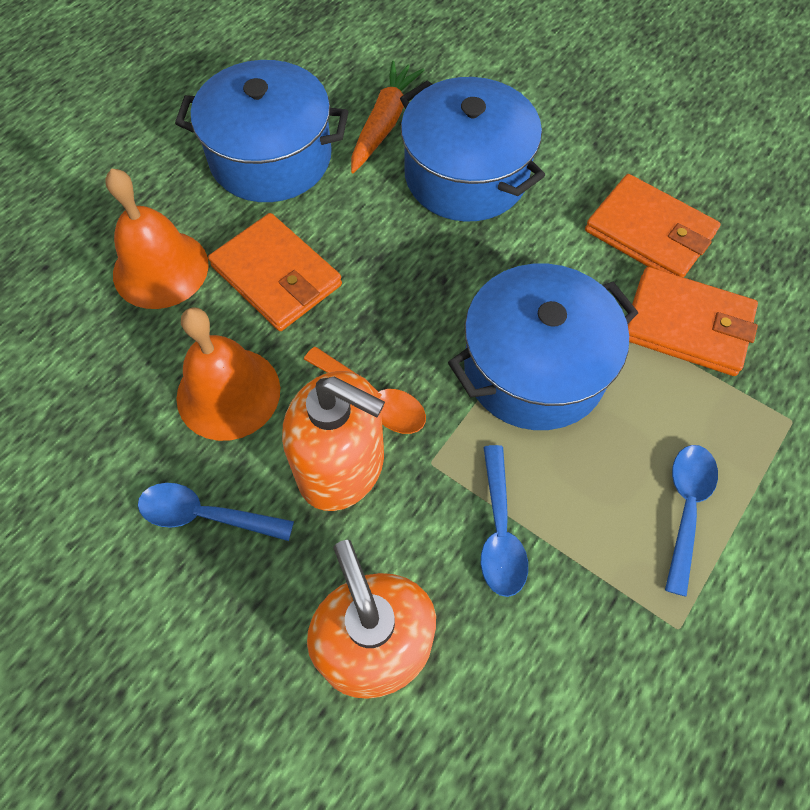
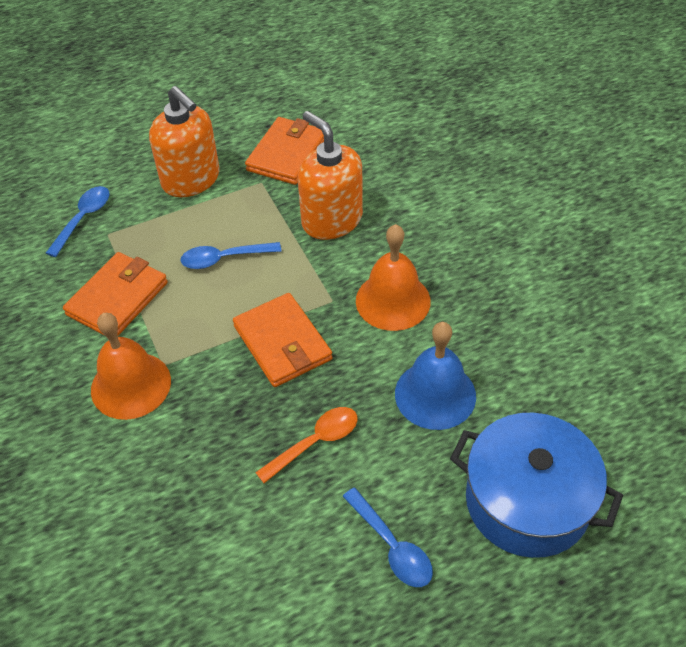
blue bell: none = 0 -> [395,322,476,430] = 1
blue pot: [175,60,348,202] [400,77,545,222] [448,264,638,430] = 3 -> [450,413,623,558] = 1
orange carrot: [351,61,425,173] = 1 -> none = 0

